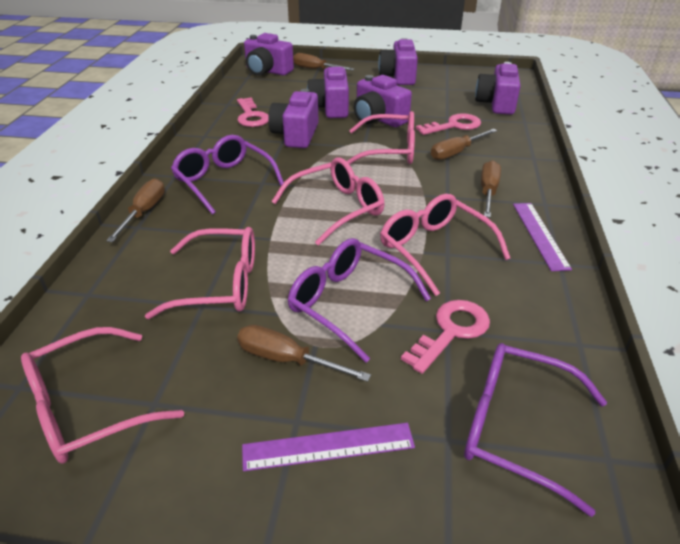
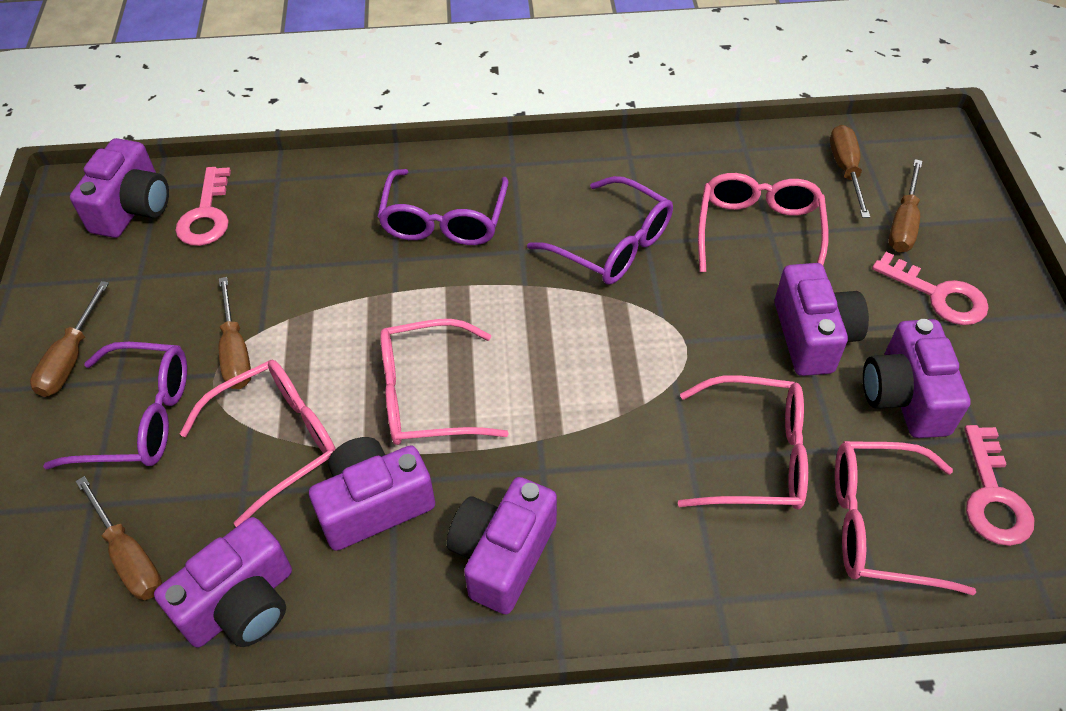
purple ruler: [242,423,415,471] [513,203,572,271] = 2 -> none = 0

